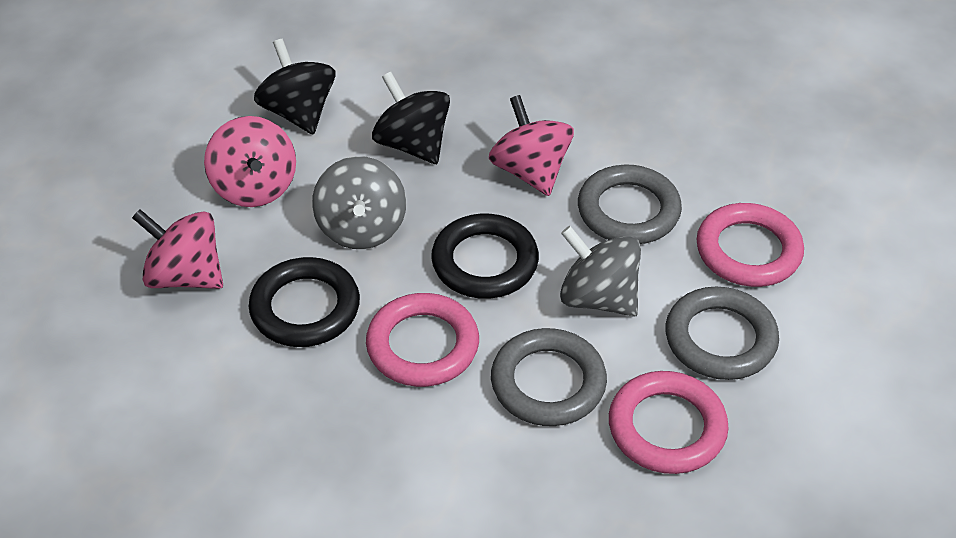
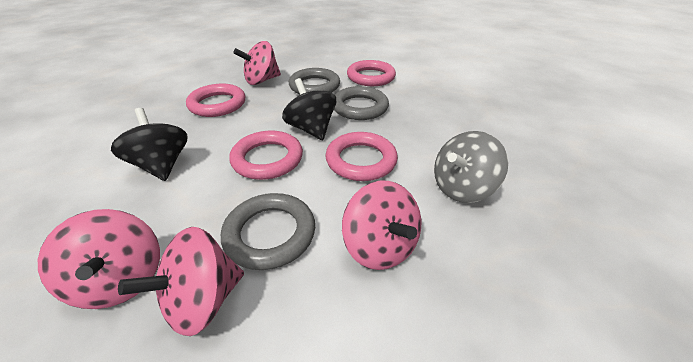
black ring: [249,257,360,347] [431,214,539,299] = 2 -> none = 0
grey spinning top: [312,156,406,249] [560,226,641,317] = 2 -> [434,131,508,203] = 1
pink ring: [366,293,479,387] [609,371,729,474] [696,203,804,287] = 3 -> [186,84,245,117] [229,130,303,180] [325,132,398,181] [347,60,396,86] = 4
pink spinning top: [132,209,223,289] [204,116,296,207] [489,95,574,196] = 3 -> [38,209,160,309] [118,227,244,336] [233,41,281,85] [342,181,421,270] = 4

